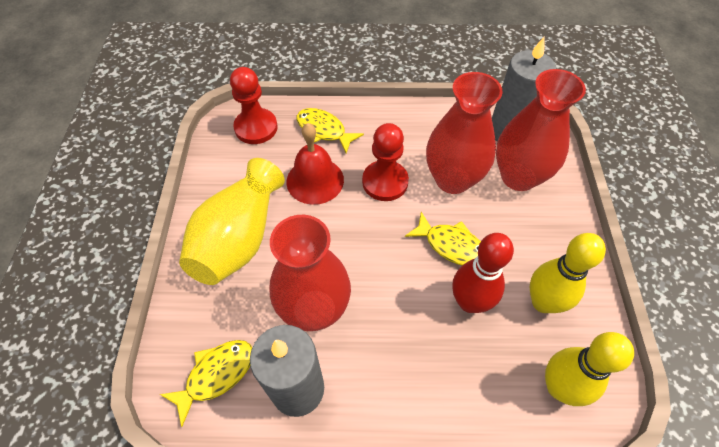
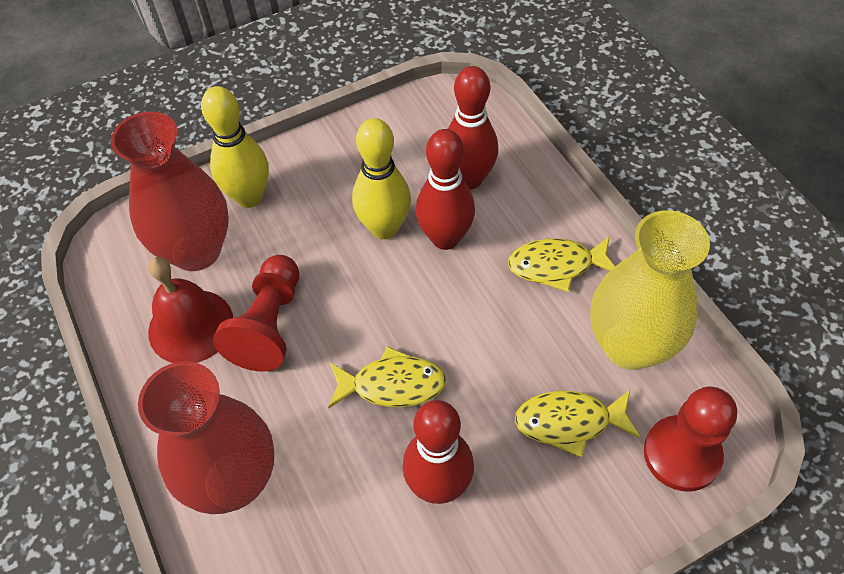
grey candle: [250,325,324,417] [492,37,556,142] = 2 -> none = 0
red bowling pin: [452,233,514,313] = 1 -> [403,400,474,504] [416,129,475,250] [448,66,498,190] = 3
red vase: [270,215,351,331] [426,72,503,194] [496,69,586,191] = 3 -> [111,111,229,271] [138,361,274,514] = 2

